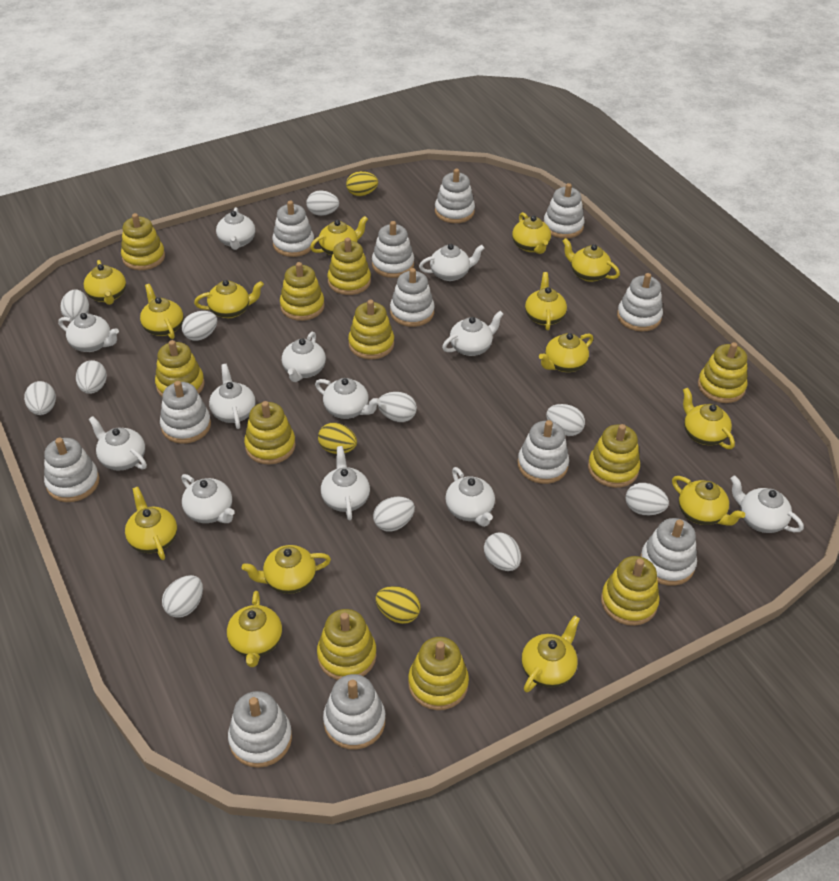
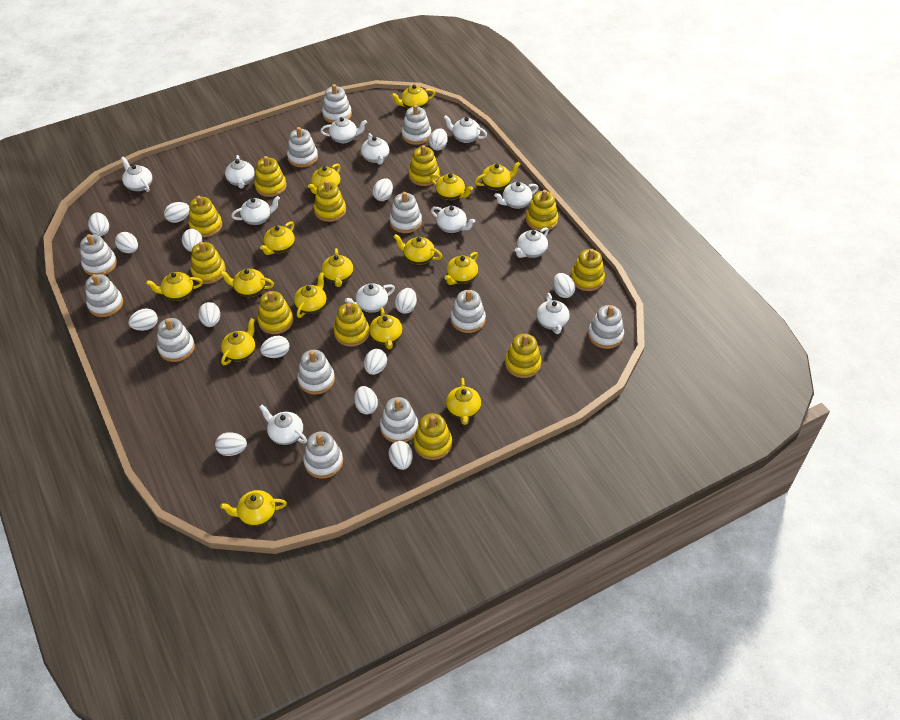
white egg: [24,381,56,415] [60,289,89,322] [76,360,107,394] [162,575,203,618] [182,311,217,341] [306,191,339,216] [373,497,415,532] [377,392,417,422] [484,532,521,571] [546,404,585,436] [625,483,669,515] = 11 -> [88,212,109,236] [115,232,138,253] [128,308,158,331] [164,202,190,223] [182,229,202,252] [198,302,220,327] [215,432,247,456] [260,336,289,358] [354,386,378,414] [364,349,387,375] [373,178,393,201] [389,441,413,470] [395,288,417,314] [429,129,448,150] [553,273,575,298] = 15
yellow egg: [318,423,357,454] [346,171,378,196] [375,586,421,624] = 3 -> none = 0
yellow teapot: [84,260,126,305] [125,487,177,560] [140,284,183,339] [194,280,264,318] [227,591,282,667] [242,545,331,594] [310,216,368,255] [512,212,551,254] [521,615,580,692] [525,272,567,330] [539,333,593,372] [562,238,620,282] [672,476,745,526] [683,388,735,449] = 14 -> [146,272,203,301] [220,268,274,297] [220,490,287,527] [221,318,255,365] [260,221,295,255] [294,272,327,318] [308,164,341,194] [322,248,353,287] [369,307,403,349] [391,85,435,109] [394,234,442,265] [430,173,473,200] [445,252,478,285] [446,378,481,425] [475,162,521,190] = 15

